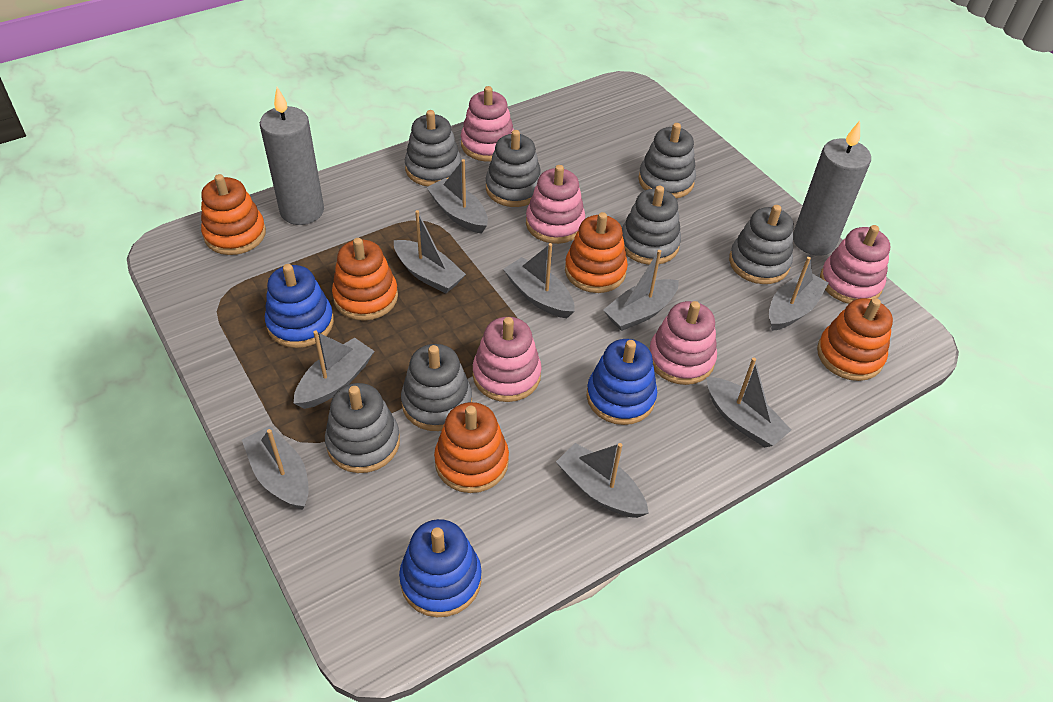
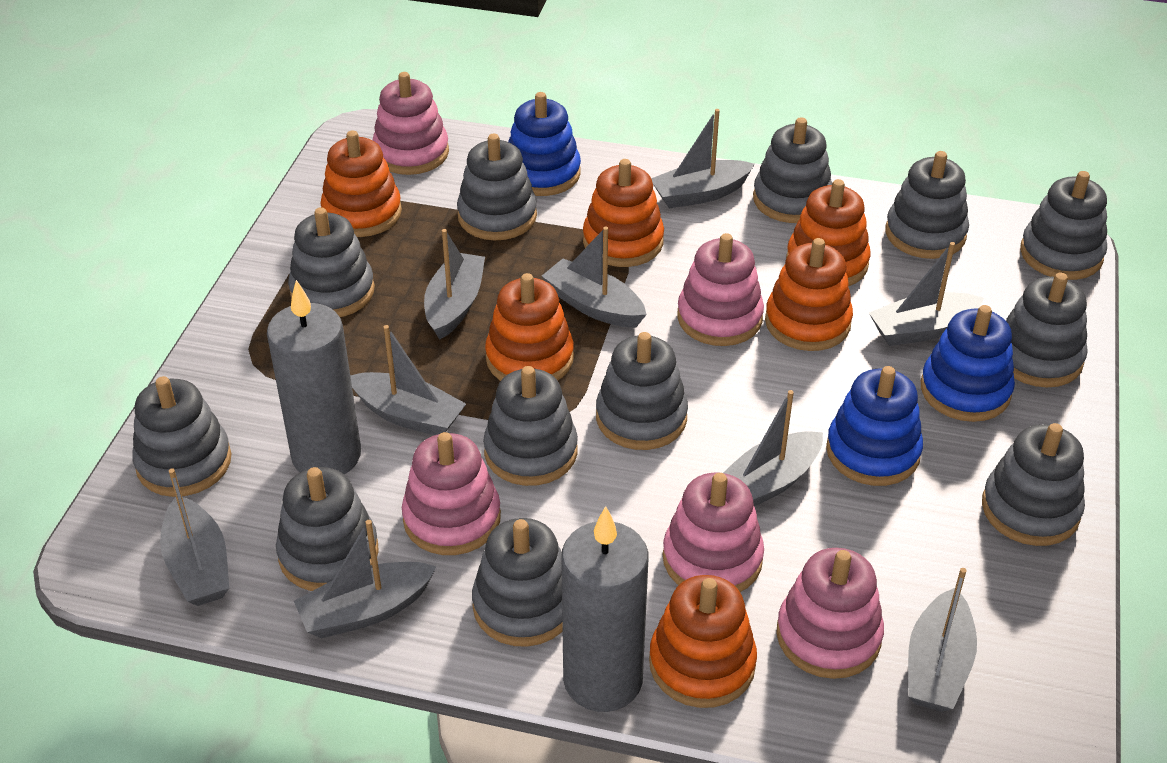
grey stacking toy: [325,383,400,473] [401,344,472,431] [405,110,461,186] [486,130,541,207] [622,186,681,265] [638,123,696,199] [729,205,794,284] = 7 -> [132,376,232,497] [276,467,379,591] [288,207,375,317] [457,134,537,240] [472,518,563,647] [483,366,578,486] [596,332,688,450] [753,117,832,223] [885,151,969,259] [982,423,1085,546] [1006,272,1088,387] [1020,171,1107,280] = 12
orange stacking toy: [201,174,266,255] [332,238,398,321] [434,402,509,493] [565,212,628,293] [817,298,893,381] = 5 -> [320,130,402,237] [485,273,574,381] [583,159,664,267] [649,575,757,708] [765,238,853,351] [786,179,870,286] = 6

